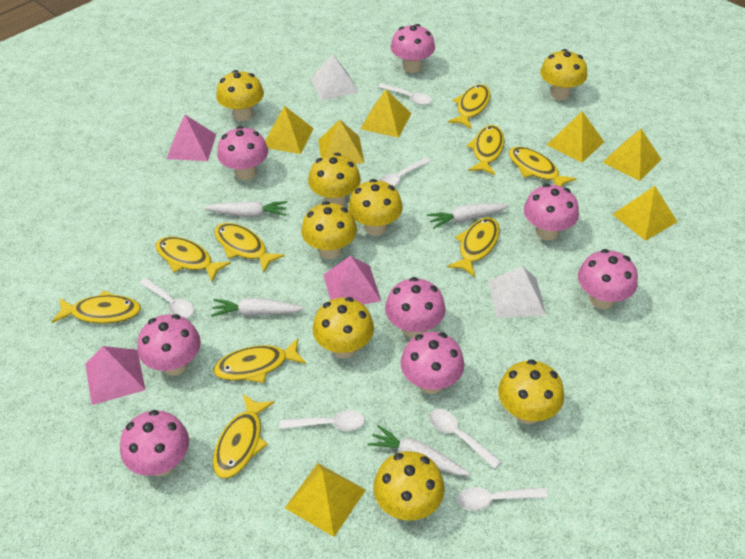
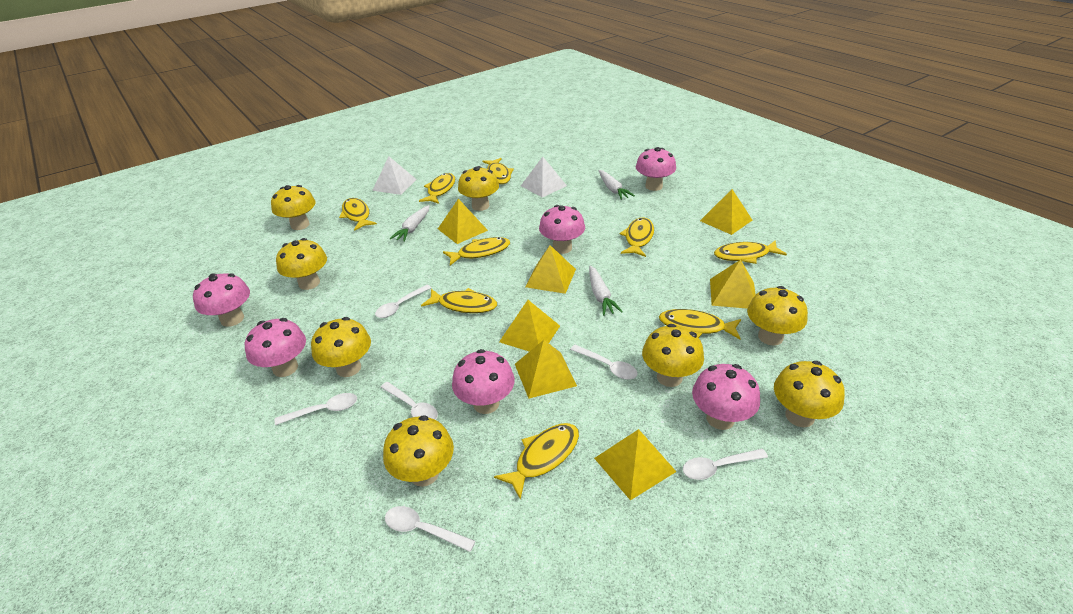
pink mushroom: [120,410,189,476] [138,314,201,376] [217,126,268,180] [385,277,446,338] [390,24,435,73] [401,332,464,394] [524,184,579,240] [578,249,638,309] = 8 -> [193,273,250,327] [245,318,306,377] [452,349,515,414] [539,205,585,254] [636,147,676,191] [692,364,760,430] = 6
pink pyramid: [85,346,146,405] [167,115,216,161] [323,256,381,305] = 3 -> none = 0
white carrot: [203,201,287,217] [211,298,305,317] [368,425,470,476] [427,203,510,229] = 4 -> [390,205,430,242] [589,265,623,316] [599,170,635,200] = 3

